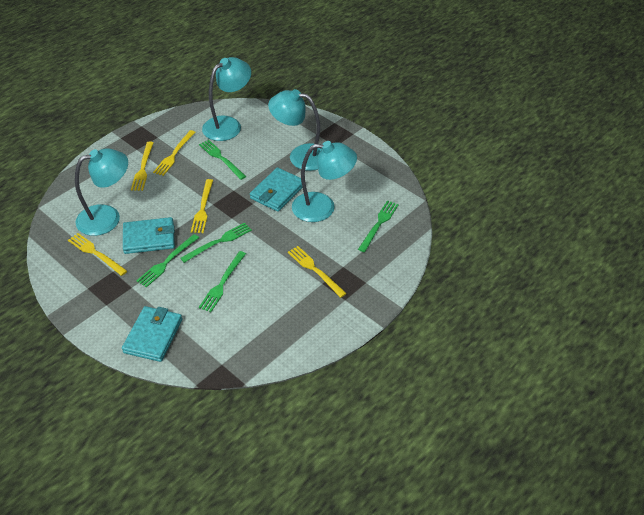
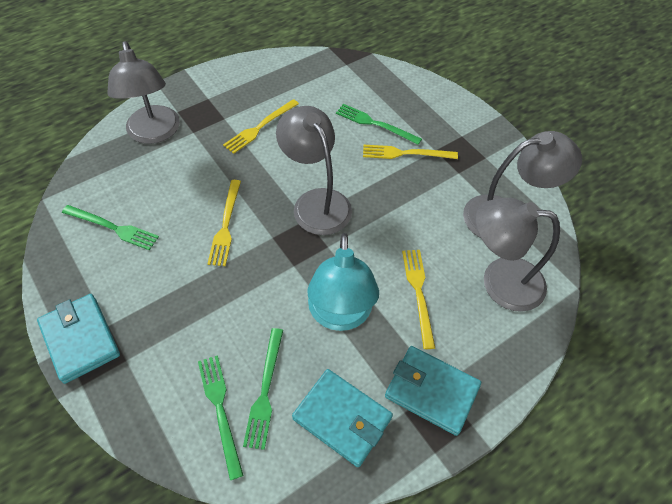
green fork: [137,234,199,288] [180,222,252,263] [199,140,246,180] [199,251,246,312] [358,200,399,252] = 5 -> [62,205,159,250] [198,355,244,480] [243,328,283,450] [336,104,422,145] = 4
grey lamp: none = 0 -> [107,41,180,144] [276,106,352,235] [463,131,582,238] [475,198,560,312] = 4
turquoise lamp: [75,148,128,236] [202,57,251,141] [268,89,322,171] [292,141,357,222] = 4 -> [307,233,379,331] = 1
yellow fork: [68,233,127,276] [131,142,154,191] [153,130,196,176] [191,179,213,233] [288,246,347,298] = 5 -> [207,180,241,266] [223,99,299,154] [363,145,458,159] [402,250,435,349] = 4

